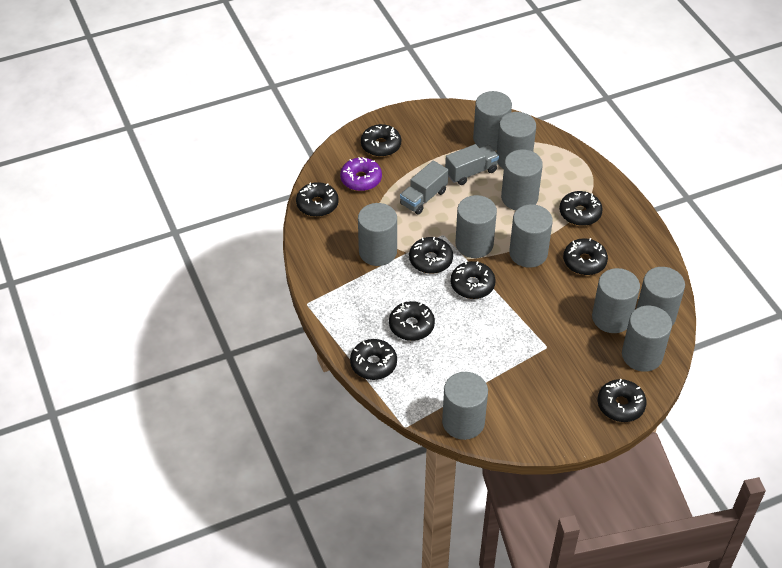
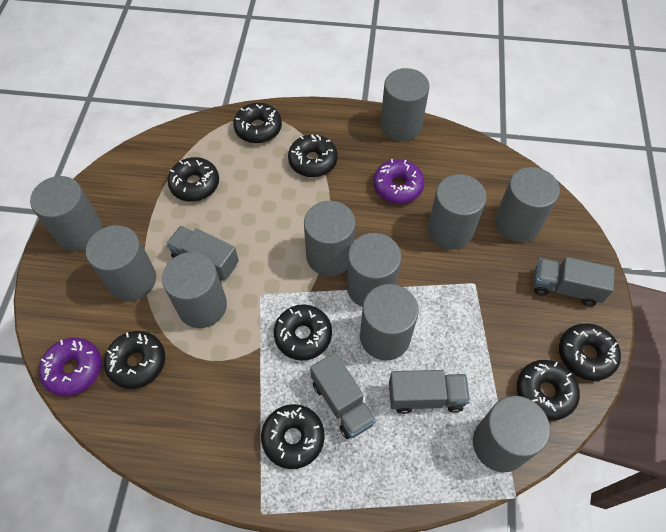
black donut: [296,182,339,217] [350,339,397,380] [361,124,401,157] [389,301,435,341] [409,237,453,274] [451,261,495,299] [559,191,603,226] [563,238,608,275] [598,379,646,422] = 9 -> [104,331,165,389] [167,157,219,202] [233,103,282,143] [261,404,325,469] [274,304,332,360] [288,134,338,177] [517,360,580,421] [559,323,621,381] = 8
grey truck: [400,160,448,215] [445,144,499,185] = 2 -> [166,226,239,281] [310,352,376,439] [389,370,470,414] [533,257,615,306] = 4
purple donut: [340,157,382,191] = 1 -> [39,338,102,396] [373,159,425,204] = 2

